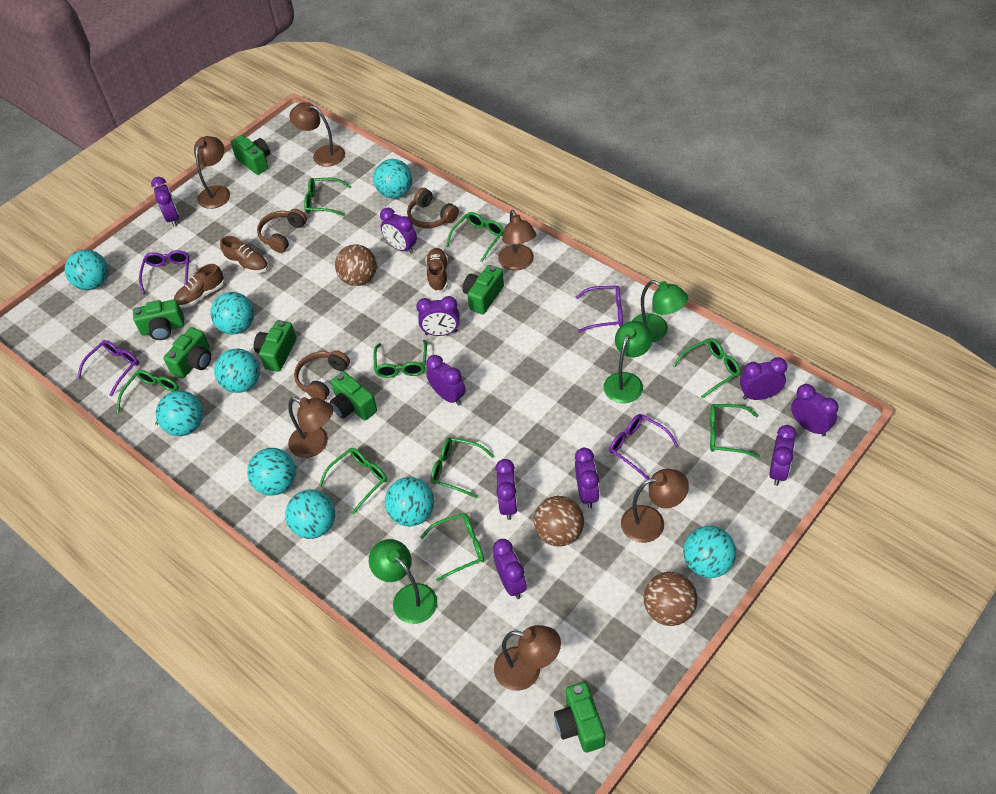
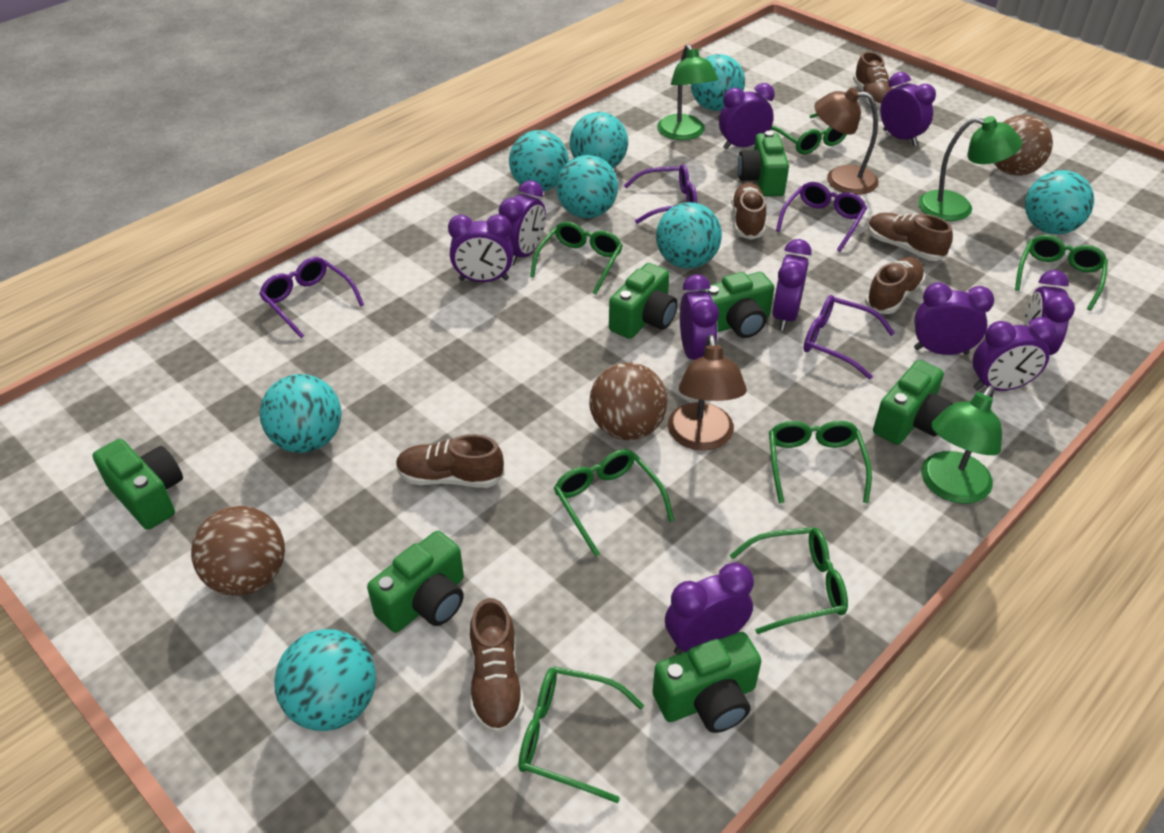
brown headphones: [257,209,307,253] [294,350,350,400] [407,188,459,228] = 3 -> none = 0
brown lamp: [194,136,230,209] [288,397,333,458] [289,102,345,167] [494,625,561,691] [498,210,537,271] [621,469,689,543] = 6 -> [668,335,747,451] [814,87,879,195] = 2
brown shoe: [174,264,224,308] [220,236,268,274] [426,248,448,293] = 3 -> [396,434,504,488] [470,598,524,734] [731,183,766,240] [853,51,892,108] [865,257,925,314] [867,213,953,261] = 6
green glasses: [117,370,179,425] [304,178,351,216] [319,448,387,515] [373,340,427,378] [420,513,484,582] [431,437,494,498] [446,212,504,262] [673,338,740,399] [710,404,760,458] = 9 -> [518,667,644,803] [530,221,623,295] [554,449,674,557] [730,527,848,634] [769,113,847,155] [769,421,872,503] [1015,235,1108,310] = 7
turquoise ball: [65,249,108,290] [156,391,203,436] [210,292,254,335] [214,348,260,393] [247,448,296,496] [285,489,335,539] [373,159,412,198] [385,477,434,526] [683,526,736,578] = 9 -> [260,374,341,453] [274,629,376,731] [509,130,569,191] [556,155,618,218] [570,112,628,168] [656,202,722,269] [691,54,745,111] [1025,170,1094,234] = 8

